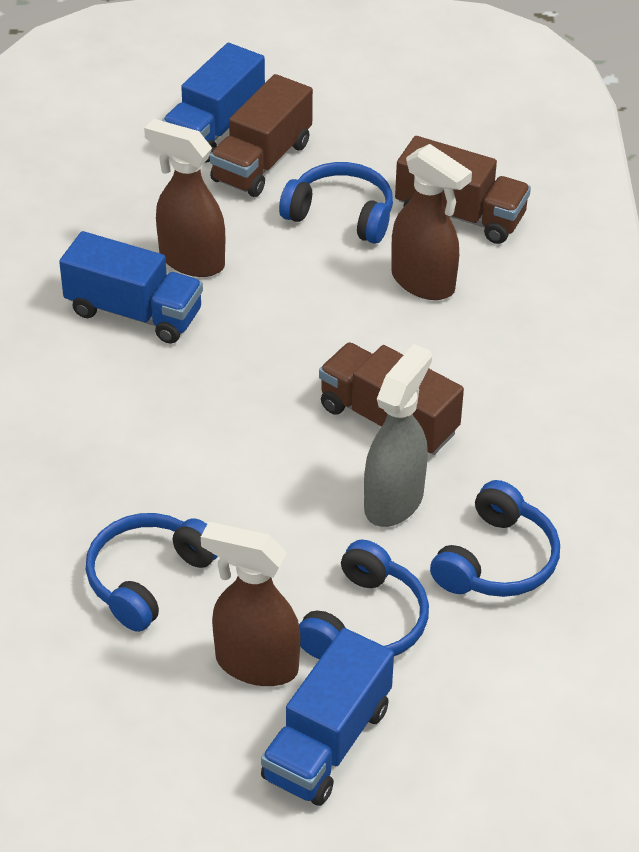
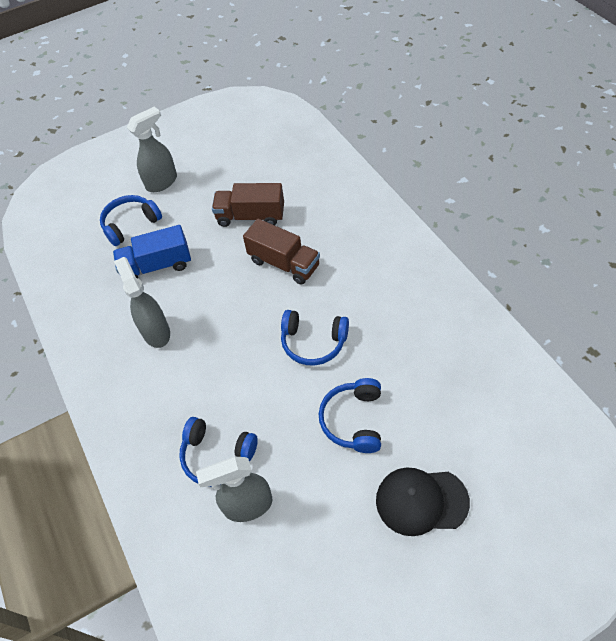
black cap: none = 0 -> [376,467,470,536] = 1
blue truck: [59,231,203,344] [162,43,265,162] [261,628,394,806] = 3 -> [113,225,191,278] = 1
brown spray bottle: [144,119,225,277] [201,522,301,686] [391,144,472,300] = 3 -> none = 0
brown truck: [210,74,313,197] [319,343,464,455] [395,136,531,244] = 3 -> [212,183,284,227] [243,219,320,285] = 2
grey spray bottle: [364,344,432,527] = 1 -> [114,257,170,348] [127,107,177,192] [196,457,272,522] = 3

